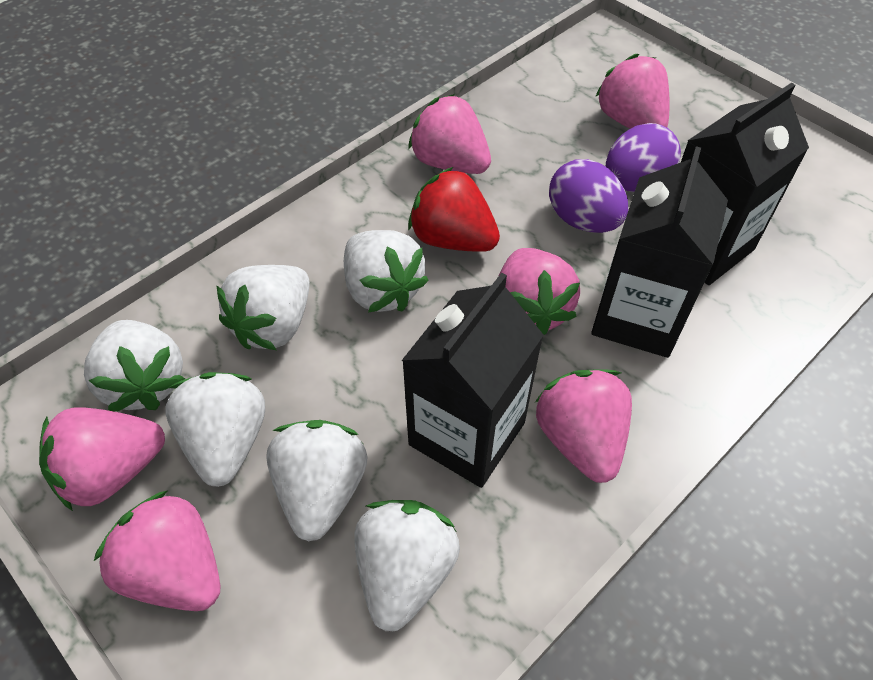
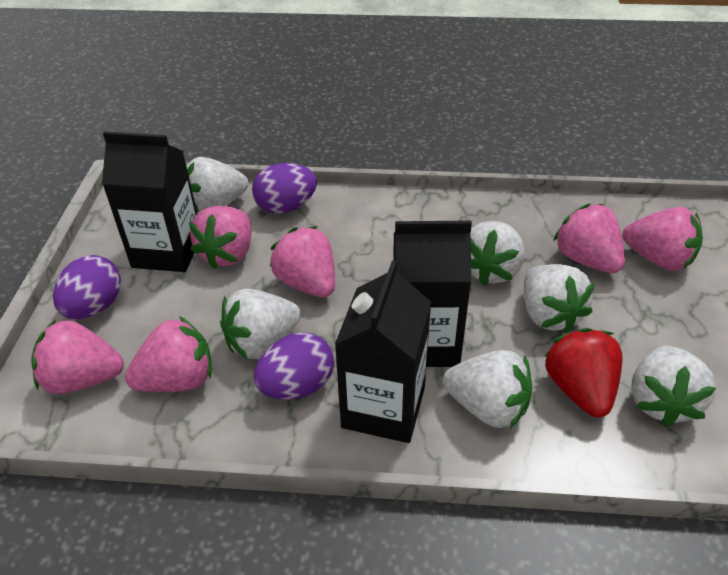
purple egg: [549,159,628,233] [606,123,681,192] = 2 -> [53,255,121,319] [252,163,317,214] [254,332,334,400] = 3

